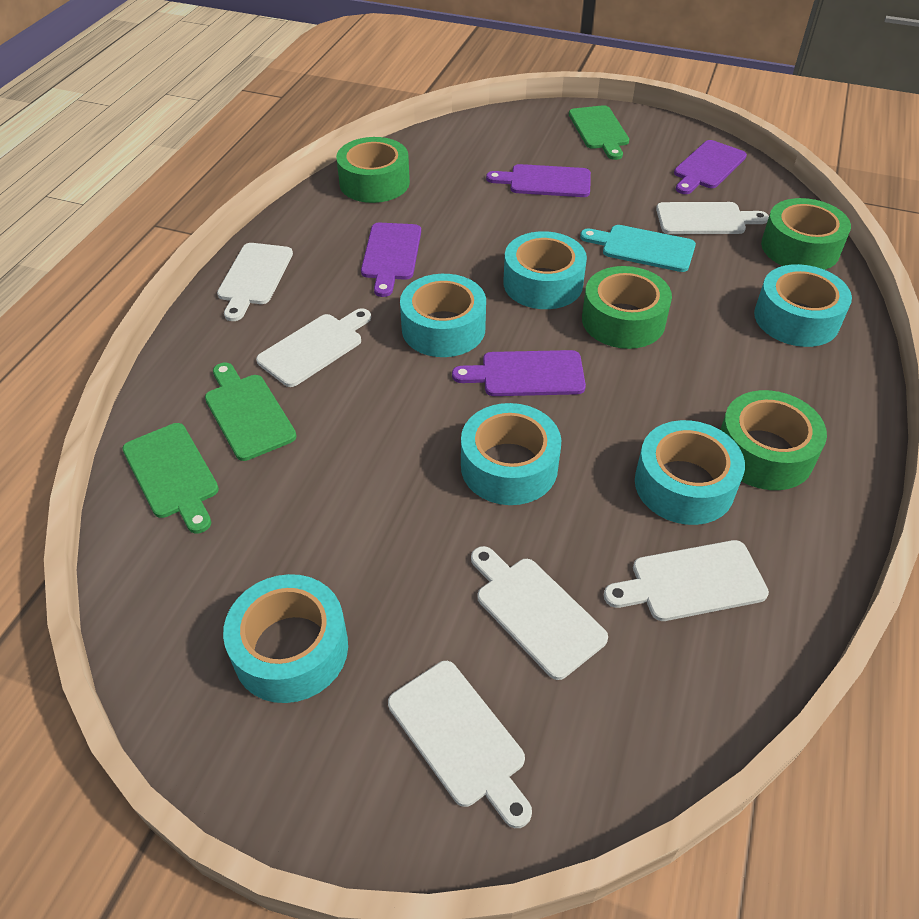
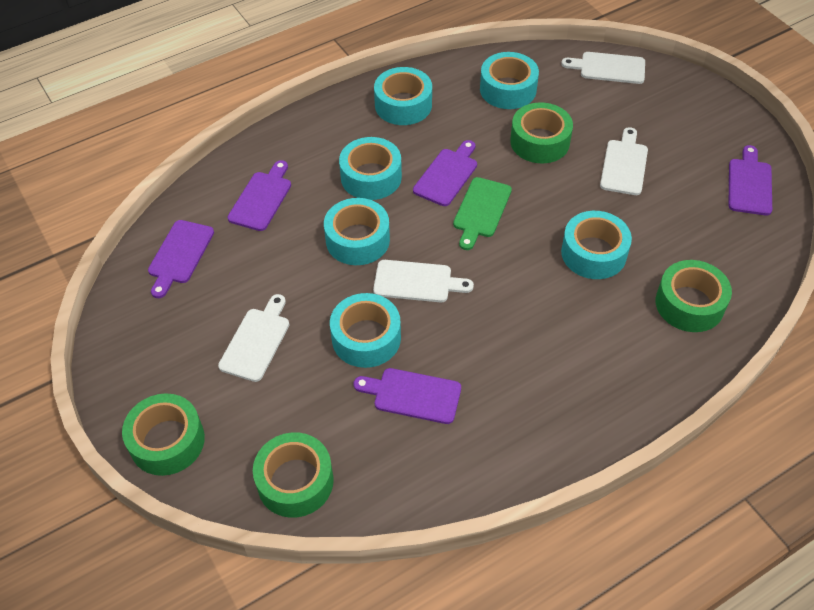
green cutting board: [122,423,219,533] [205,363,296,461] [569,105,629,160] = 3 -> [453,177,512,250] = 1
purple cutting board: [361,223,421,297] [452,350,586,396] [486,164,591,197] [674,140,747,194] = 4 -> [148,220,214,298] [228,160,291,231] [353,368,461,424] [413,140,477,206] [728,145,772,216] = 5
turquoise cutting board: [580,225,696,272] = 1 -> none = 0
white cutting board: [217,243,293,321] [256,308,371,387] [388,661,532,828] [471,546,608,680] [604,540,769,621] [656,202,769,234] = 6 -> [218,294,289,382] [373,260,474,302] [561,52,645,84] [600,127,648,195] = 4

